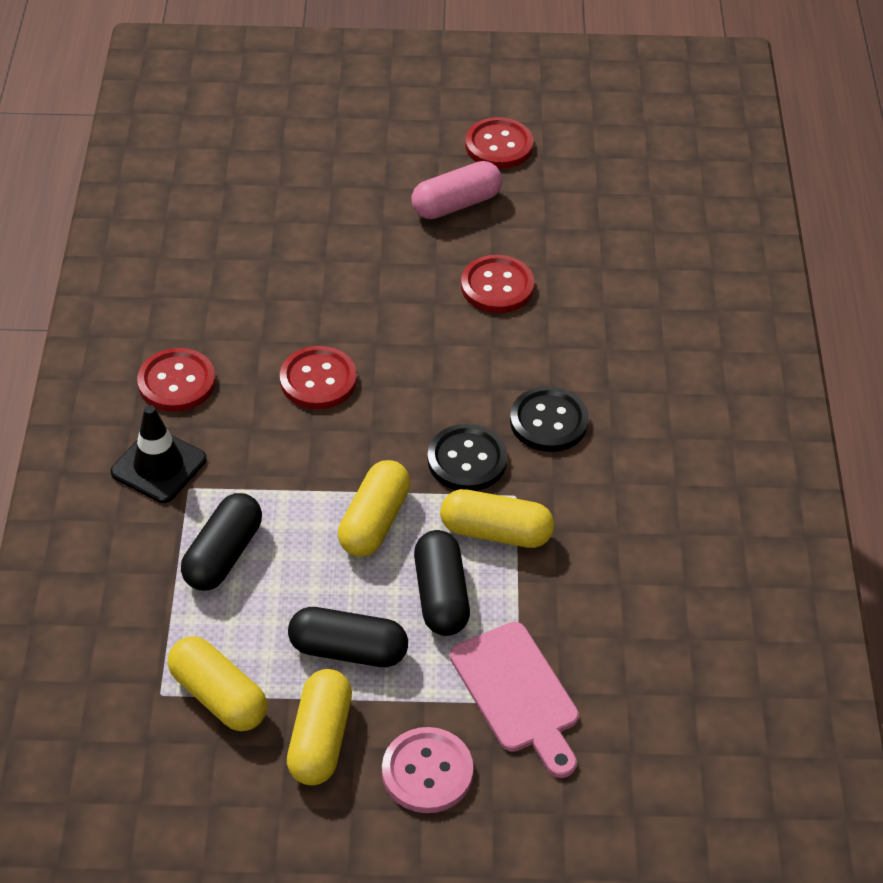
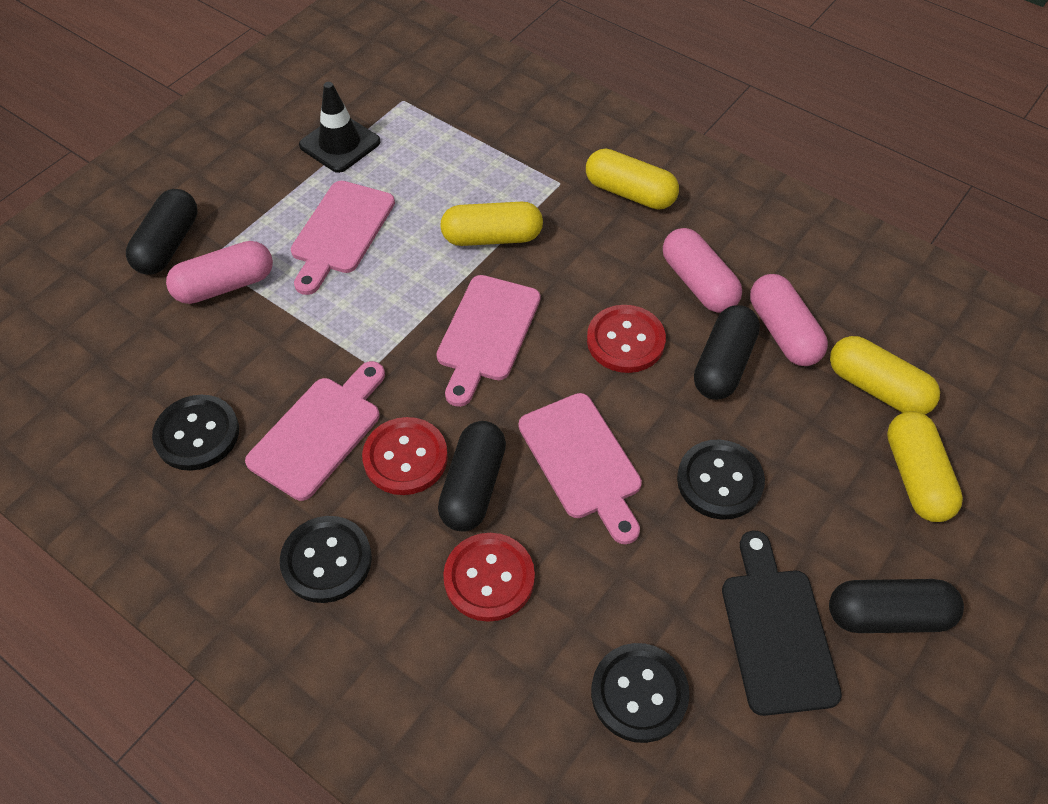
black button: [427,424,507,491] [510,386,589,452] = 2 -> [152,395,239,471] [280,516,372,603] [591,643,689,743] [677,440,765,520] = 4
black capsule: [181,493,262,591] [288,607,408,667] [414,530,470,636] = 3 -> [126,189,198,275] [438,421,506,531] [694,305,760,400] [829,579,964,633] = 4
black cutting board: none = 0 -> [722,531,842,716] = 1
pink button: [382,727,473,813] = 1 -> none = 0
pink capsule: [411,161,502,219] = 1 -> [166,241,273,304] [663,228,742,313] [750,274,828,366] = 3
pink cutting board: [450,622,579,778] = 1 -> [245,361,385,501] [291,181,395,295] [436,275,541,407] [518,393,642,544] = 4
red button: [137,348,216,412] [280,346,357,409] [461,255,535,313] [465,117,533,169] = 4 -> [362,417,448,495] [443,533,535,622] [587,305,666,373] = 3

